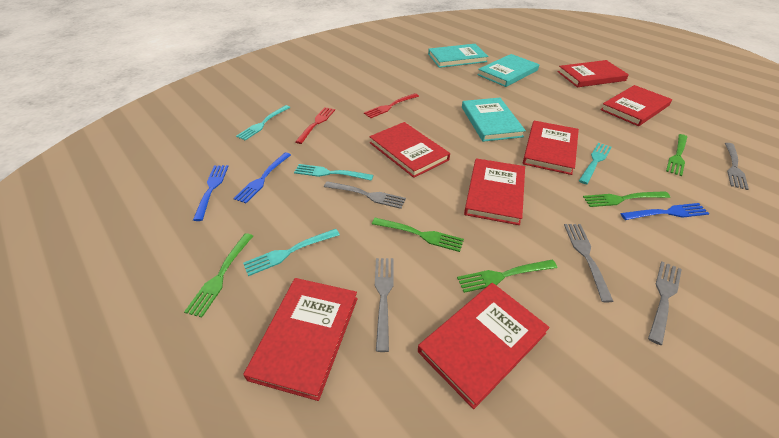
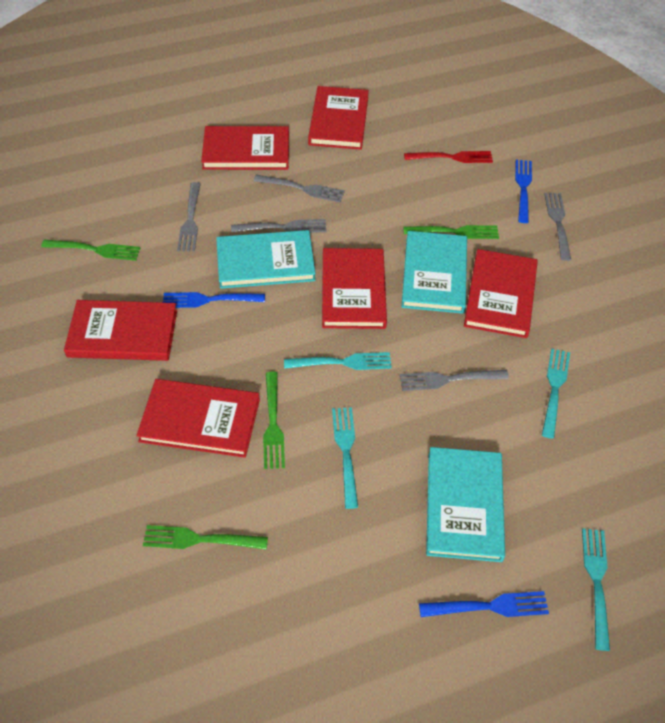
green fork: [184,233,253,317] [372,218,464,252] [457,260,557,293] [583,191,670,207] [666,134,687,176] = 5 -> [41,240,140,261] [143,525,268,550] [263,372,285,469] [403,225,499,239] = 4
red book: [243,278,358,401] [369,122,450,178] [418,283,550,409] [464,158,525,225] [523,121,579,175] [558,60,629,87] [600,85,672,126] = 7 -> [64,300,177,361] [136,379,260,458] [201,126,289,170] [308,86,369,150] [322,248,387,329] [464,249,538,338] = 6
red fork: [295,107,335,144] [364,93,419,118] = 2 -> [404,151,493,163] = 1

